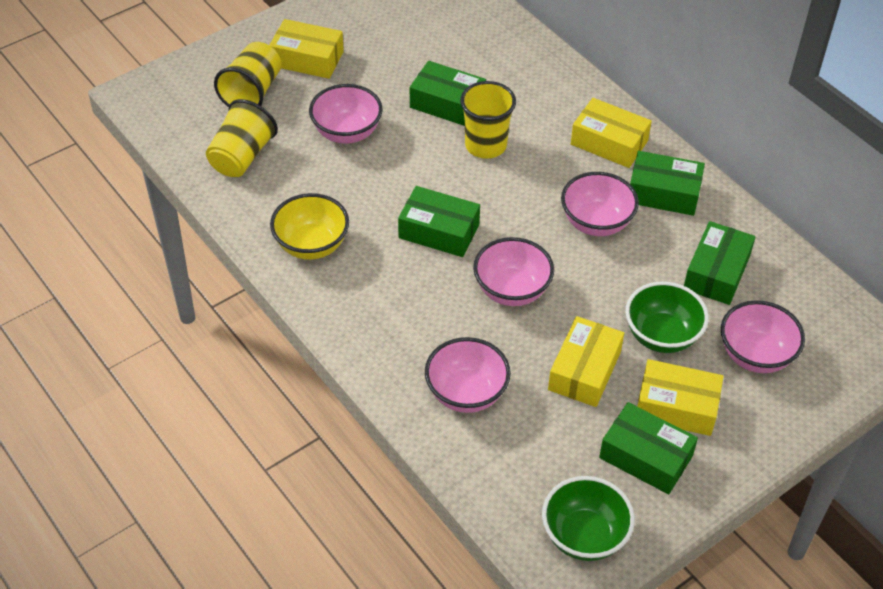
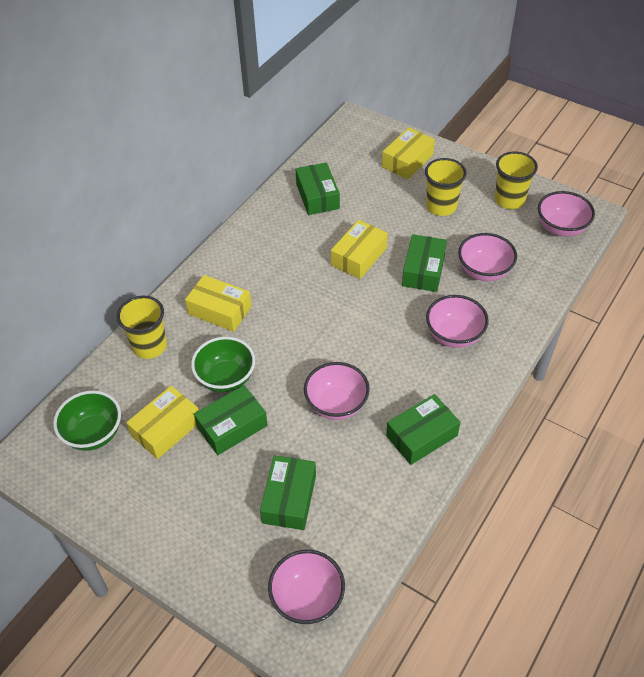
yellow bowl: [270,193,349,260] = 1 -> none = 0

